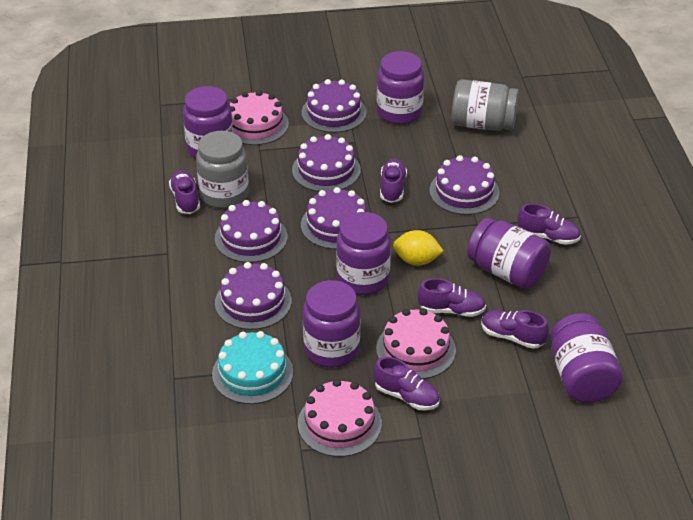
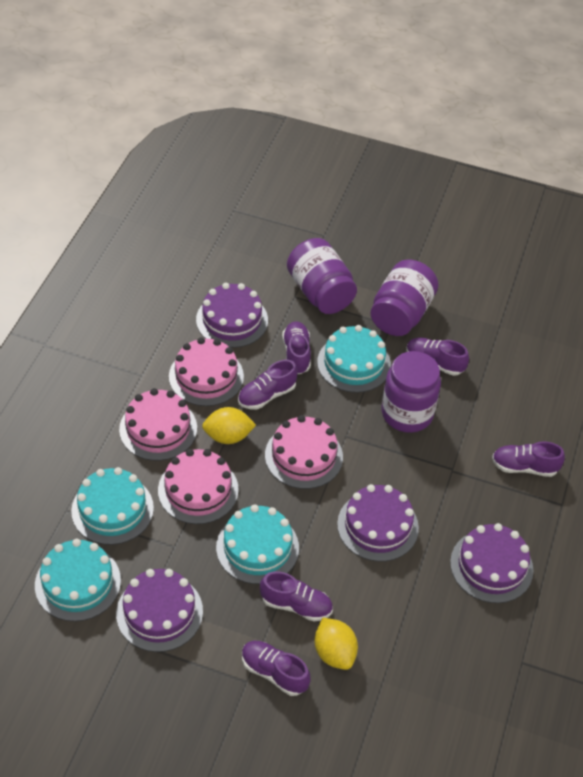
grey jar: [196,131,249,209] [452,79,519,131] = 2 -> none = 0
pink cake: [230,90,289,145] [298,379,382,457] [376,308,456,379] = 3 -> [119,388,197,461] [158,449,239,524] [169,337,244,406] [265,415,343,489] = 4
purple cake: [215,200,288,263] [215,262,292,330] [292,134,361,192] [301,79,367,133] [301,187,367,249] [429,155,500,215] = 6 -> [116,569,203,652] [196,283,268,348] [337,484,419,562] [450,523,533,603] = 4
purple jar: [183,86,233,158] [303,280,360,368] [336,212,391,295] [377,51,424,124] [467,218,551,289] [551,313,623,403] = 6 -> [287,238,357,314] [371,260,438,336] [381,351,441,433] = 3
turquoise cake: [212,331,293,404] = 1 -> [35,538,121,622] [71,467,154,545] [216,504,299,584] [317,325,391,393] = 4
yellow lemon: [393,230,444,265] = 1 -> [202,407,256,444] [315,618,358,670] = 2

